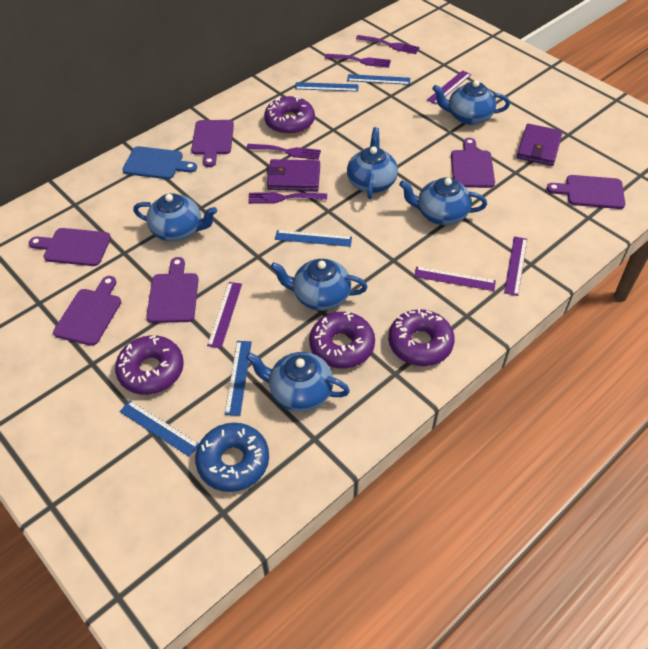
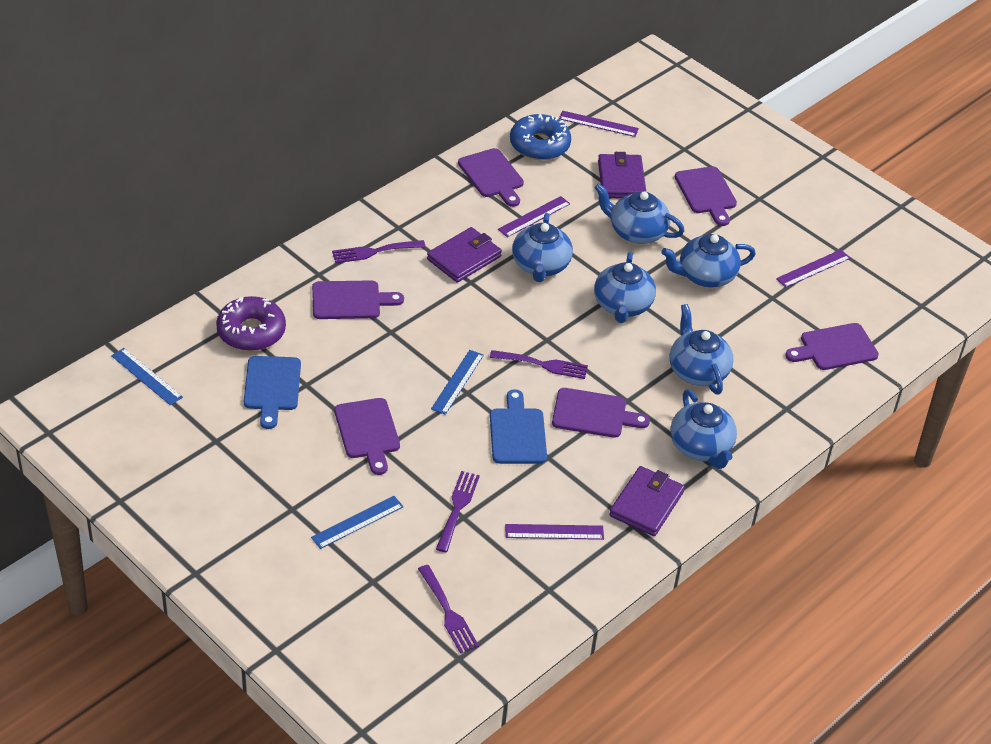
blue cutting board: [122,146,197,179] = 1 -> [244,356,301,429] [490,389,547,464] = 2
blue ruler: [119,400,199,457] [224,341,252,416] [275,230,352,247] [295,82,359,92] [347,74,410,85] = 5 -> [111,348,183,405] [311,496,404,549] [431,350,484,415] = 3
purple donut: [115,335,184,395] [264,96,315,134] [309,312,375,369] [388,309,455,366] = 4 -> [216,296,286,351] = 1
purple wallet: [267,159,320,191] [517,124,563,166] = 2 -> [427,227,502,283] [598,152,646,198] [609,466,685,536] = 3

